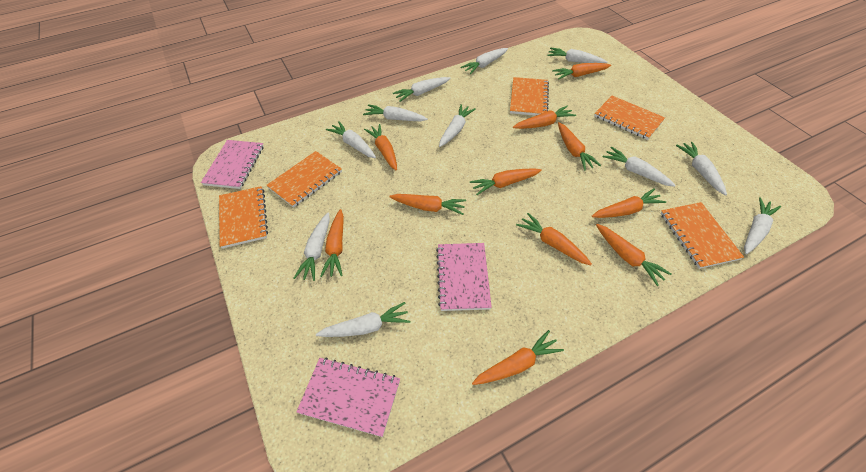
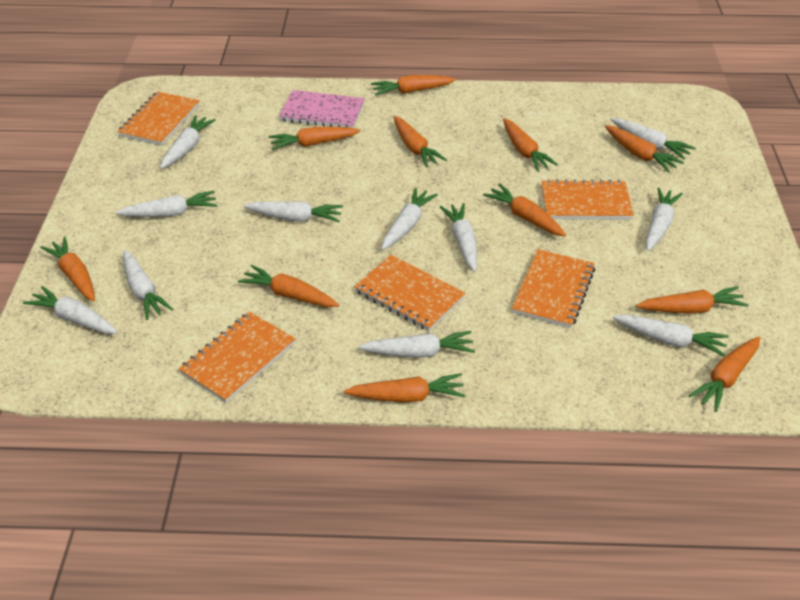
pink notebook: [201,140,264,189] [296,358,400,437] [436,243,492,311] = 3 -> [279,90,365,128] = 1

